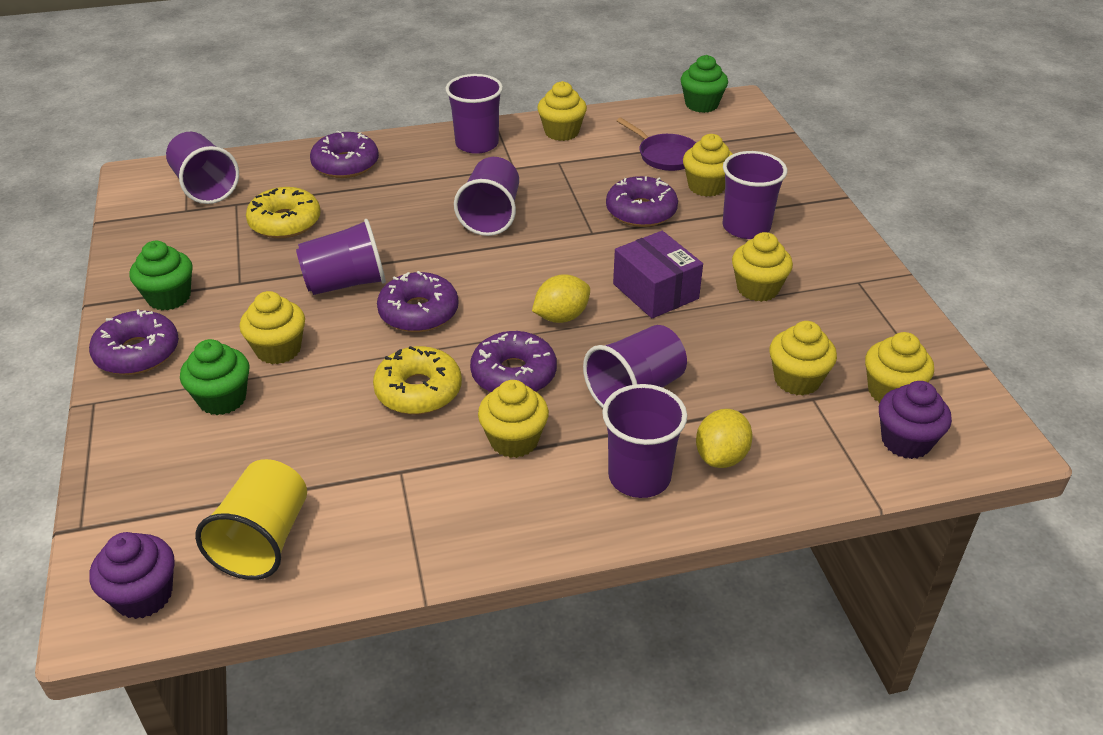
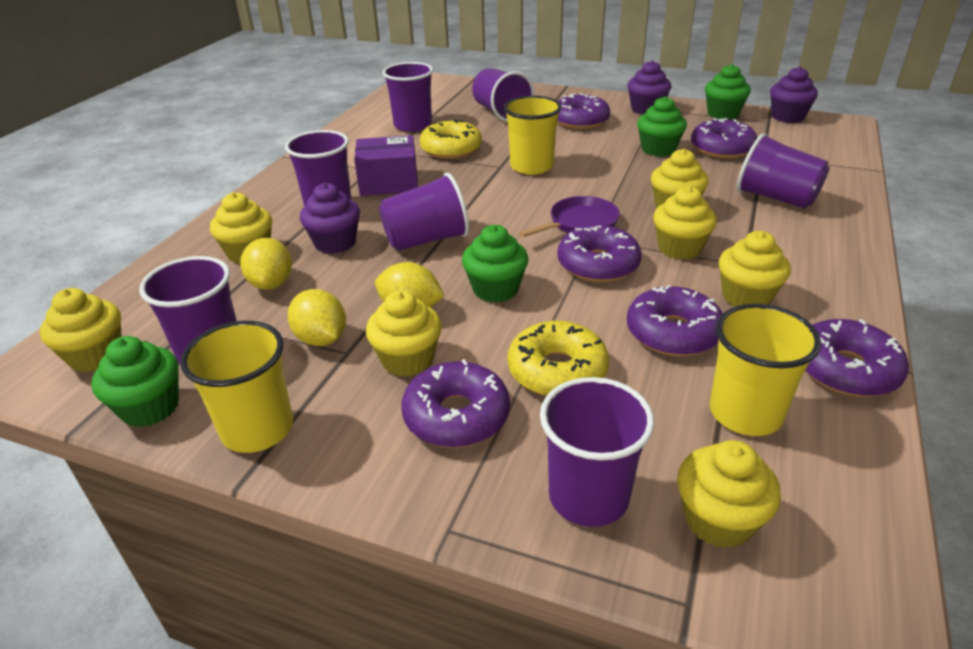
green cupcake: [129,241,193,310] [180,339,250,415] [681,55,728,113] = 3 -> [91,336,179,427] [462,225,528,303] [637,96,687,157] [705,64,751,119] = 4
purple cupcake: [89,532,175,619] [879,381,952,459] = 2 -> [300,183,360,254] [627,60,671,115] [770,66,818,123] = 3
purple donut: [89,309,179,375] [310,130,379,178] [377,271,458,332] [470,331,557,393] [606,176,678,227] = 5 -> [401,359,510,448] [557,93,610,129] [557,225,641,282] [627,285,723,356] [691,118,757,159] [805,319,909,397] = 6
yellow cup: [195,459,307,580] = 1 -> [180,321,293,453] [504,96,562,175] [710,304,821,436] = 3
yellow lemon: [532,274,590,323] [696,409,753,468] = 2 -> [240,238,292,290] [288,289,346,346] [375,262,445,308] = 3

